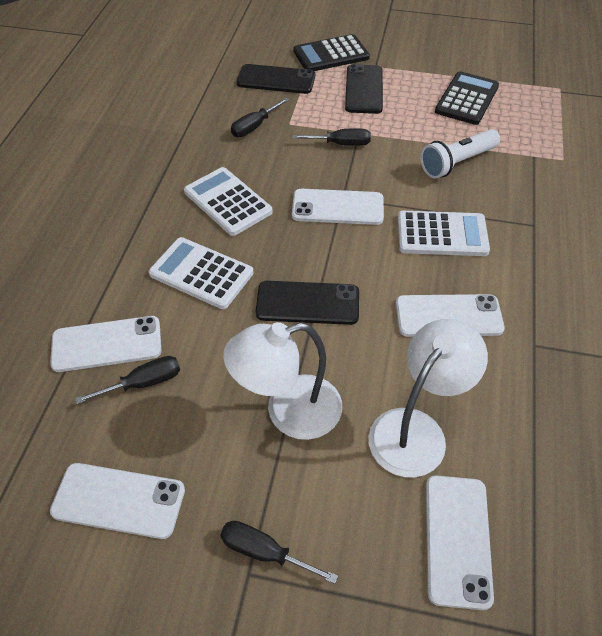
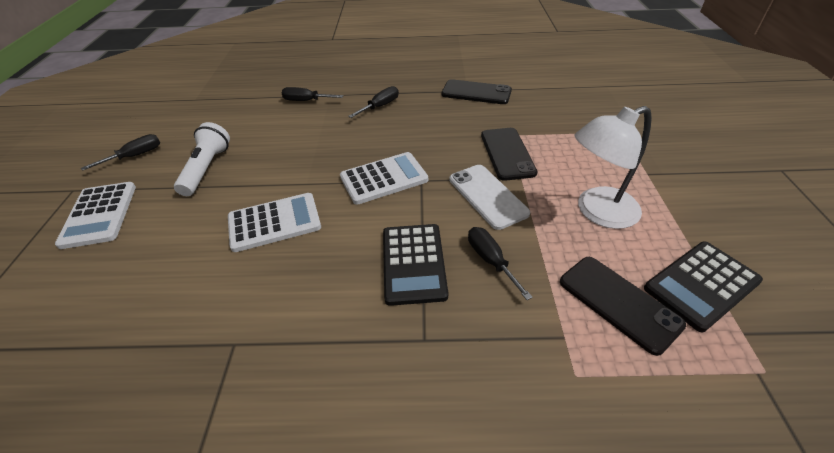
white lamp: [223,322,342,440] [369,319,488,477] = 2 -> [575,106,652,229] = 1
white phone: [50,316,162,372] [50,463,185,539] [292,189,384,225] [396,294,505,337] [426,475,494,610] = 5 -> [450,165,530,230] = 1

